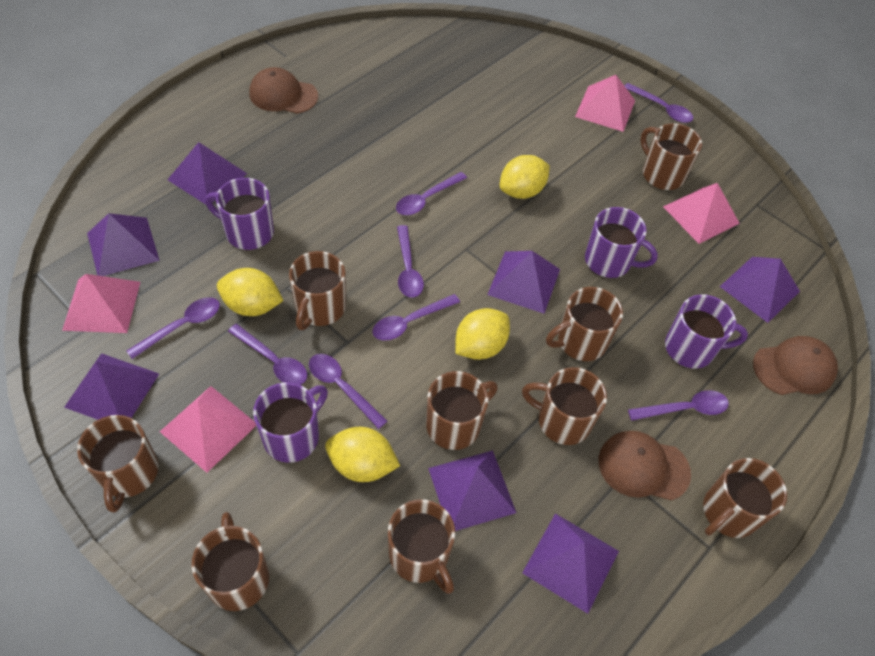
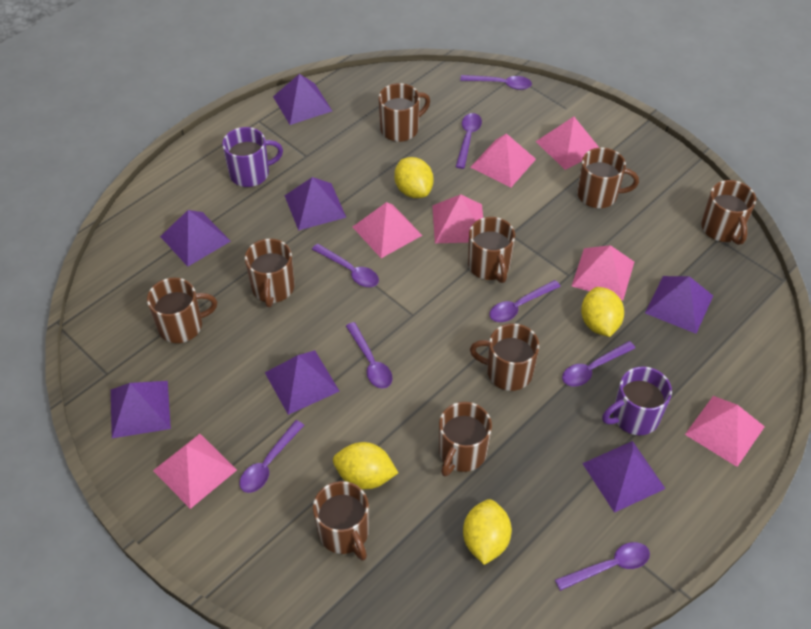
brown cap: [249,67,318,114] [599,431,691,501] [753,336,838,395] = 3 -> none = 0
pink pyramid: [62,274,140,333] [160,386,256,473] [575,75,635,132] [663,183,740,244] = 4 -> [153,434,237,509] [353,202,423,258] [432,194,483,243] [470,133,536,188] [535,117,599,170] [572,245,634,300] [685,396,765,467] = 7
purple mug: [205,178,274,250] [253,382,328,463] [585,207,658,278] [665,294,748,369] = 4 -> [222,127,283,187] [602,366,672,435] = 2

